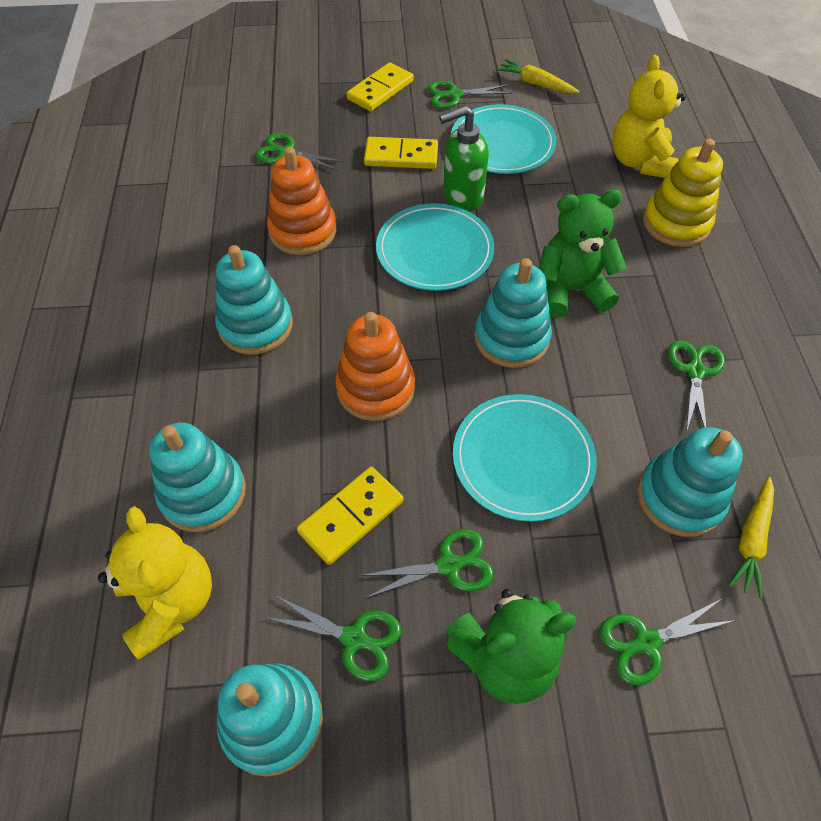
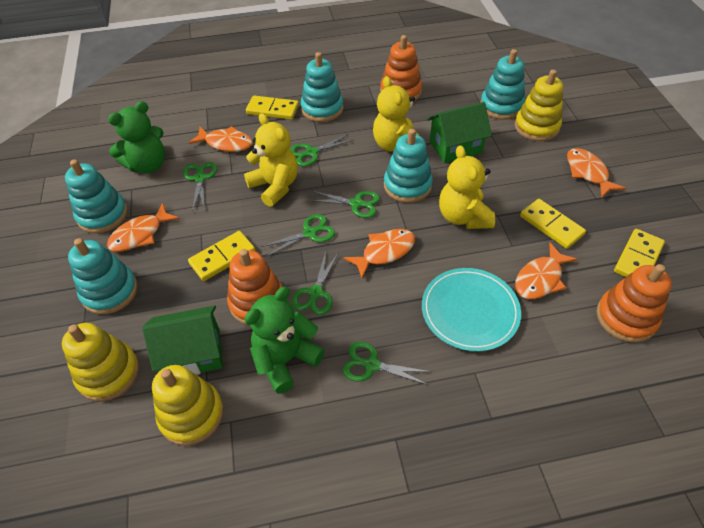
green house: none = 0 -> [142,306,223,375] [427,102,492,163] = 2
green soap dispenser: [439,106,489,211] = 1 -> none = 0
orange fish: none = 0 -> [107,203,180,252] [189,126,253,152] [344,229,415,278] [515,243,578,299] [567,148,626,198] = 5
orange stacking toy: [267,147,337,255] [335,312,415,421] = 2 -> [227,249,283,325] [380,35,422,102] [596,264,672,343] = 3
turquoise plate: [376,203,494,291] [451,104,557,174] [453,394,597,522] = 3 -> [422,268,521,352] = 1
yellow carrot: [497,59,579,93] [729,477,774,599] = 2 -> none = 0
yellow domino: [297,467,403,565] [346,62,414,111] [364,137,438,169] = 3 -> [188,231,255,281] [246,96,299,120] [520,199,586,249] [614,229,665,277] = 4
yellow stacking toy: [643,139,723,247] = 1 -> [62,323,139,401] [152,365,223,446] [515,70,563,141] = 3
yellow teddy bear: [98,506,212,660] [612,55,686,178] = 2 -> [244,113,298,207] [373,76,419,152] [439,145,495,229] = 3

